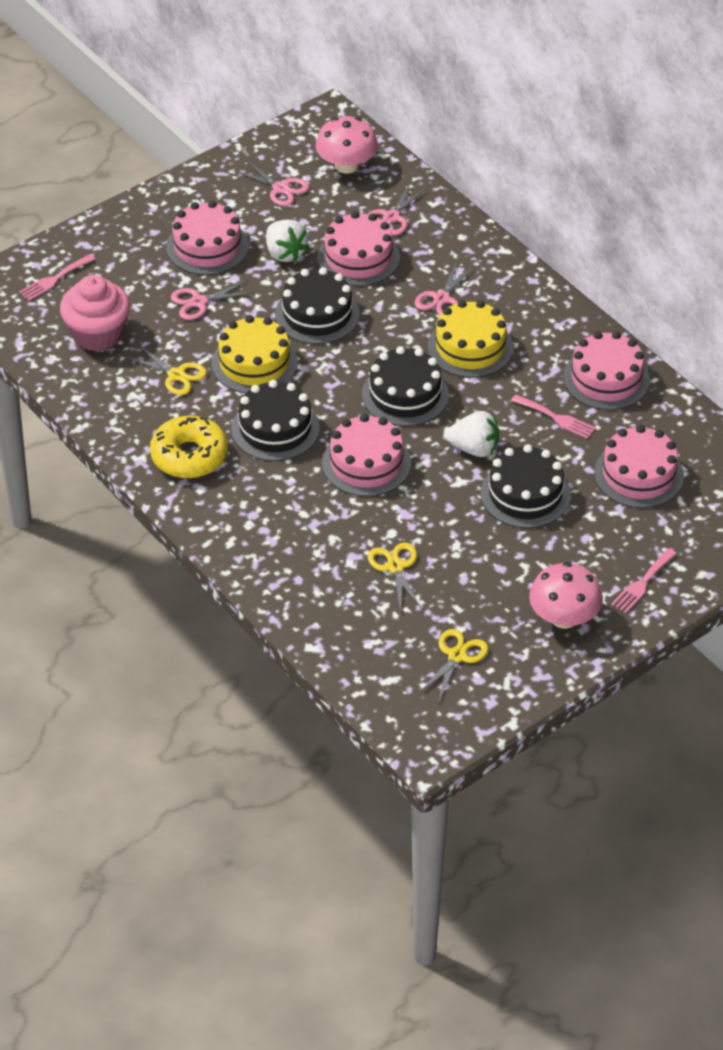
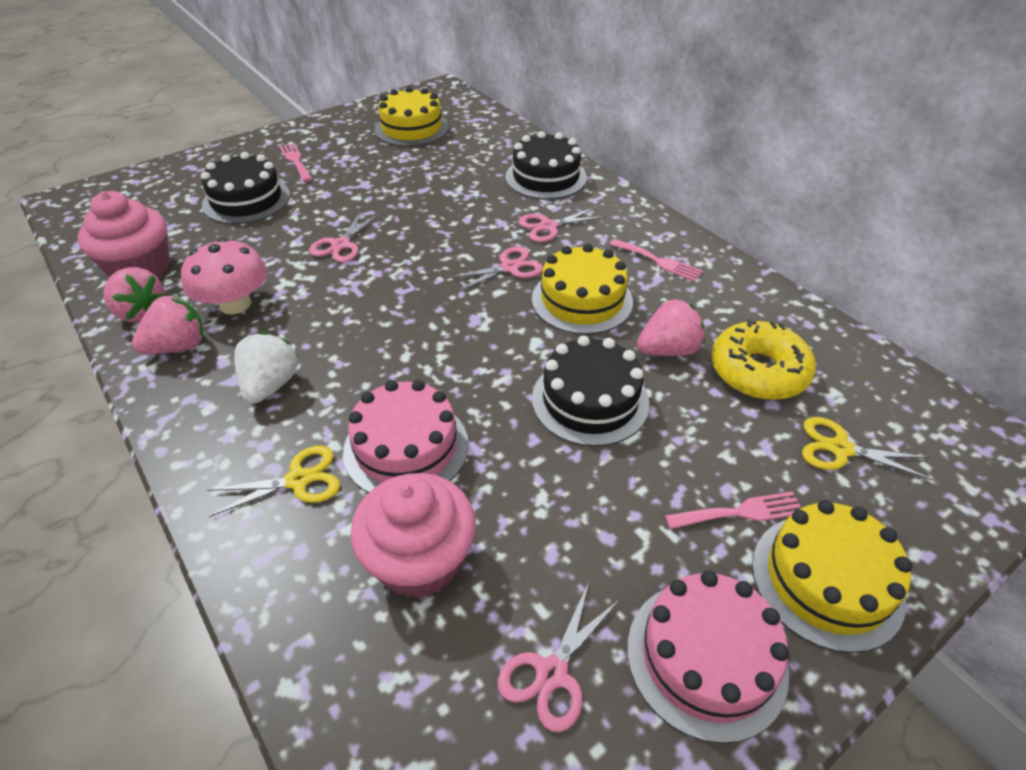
black cake: [231,380,319,461] [275,267,360,344] [362,346,449,426] [480,444,571,528] = 4 -> [201,152,290,224] [505,131,587,199] [532,335,649,447] = 3
pink cake: [166,201,249,275] [317,211,400,286] [322,414,411,497] [563,331,650,410] [594,425,684,508] = 5 -> [343,380,469,493] [627,571,789,744] = 2
pink cupcake: [60,275,130,351] = 1 -> [78,191,170,278] [350,473,476,599] = 2
pink mushroom: [315,116,378,174] [529,562,603,629] = 2 -> [181,238,267,314] = 1
pink strawberry: none = 0 -> [103,267,165,323] [132,295,203,354] [637,299,705,356] = 3
white strawberry: [266,220,309,262] [446,411,499,457] = 2 -> [234,332,298,403] = 1
yellow cake: [212,315,298,393] [428,300,513,378] = 2 -> [375,86,449,147] [532,244,633,335] [752,500,913,653] = 3
yellow scissors: [125,345,207,395] [368,542,422,612] [418,629,488,703] = 3 -> [207,446,340,517] [802,417,933,480] = 2

